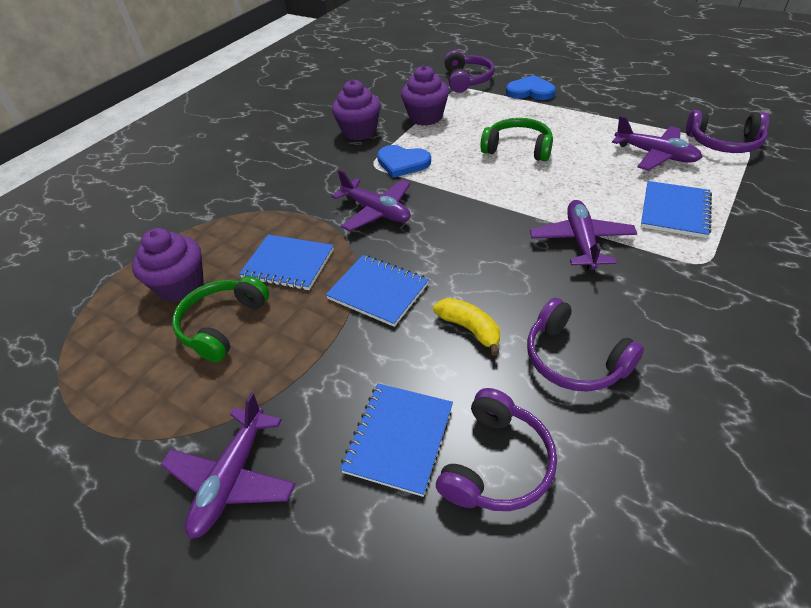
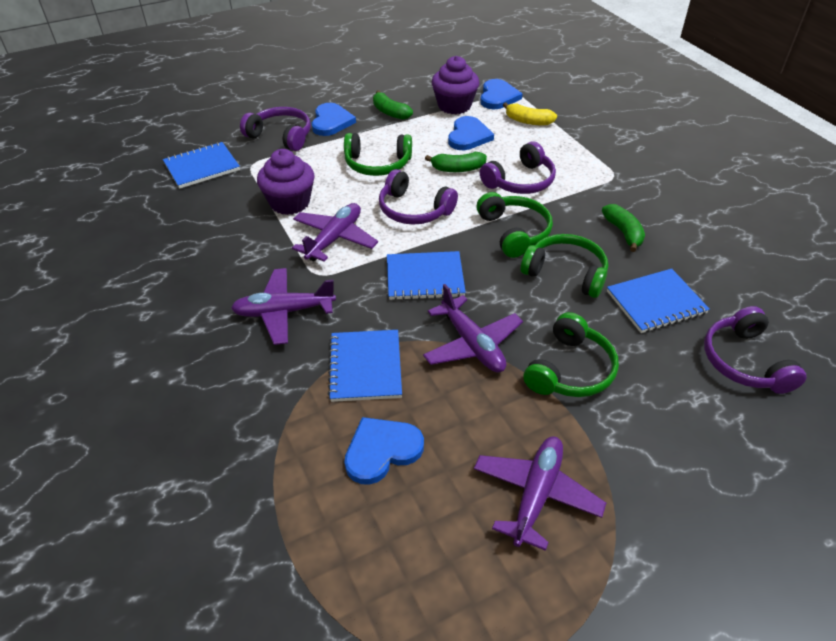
blue heart: [377,145,431,178] [506,75,556,100] = 2 -> [312,103,356,136] [344,417,424,485] [448,116,494,150] [480,79,522,109] = 4
green banana: none = 0 -> [373,90,413,120] [425,152,487,172] [602,204,645,252] = 3
green headphones: [172,276,269,362] [480,118,553,161] = 2 -> [344,133,412,176] [477,192,553,258] [521,234,608,298] [523,312,619,397] = 4
purple cupcake: [132,228,204,302] [332,79,381,140] [401,65,449,126] = 3 -> [257,149,315,215] [432,56,479,114] = 2

